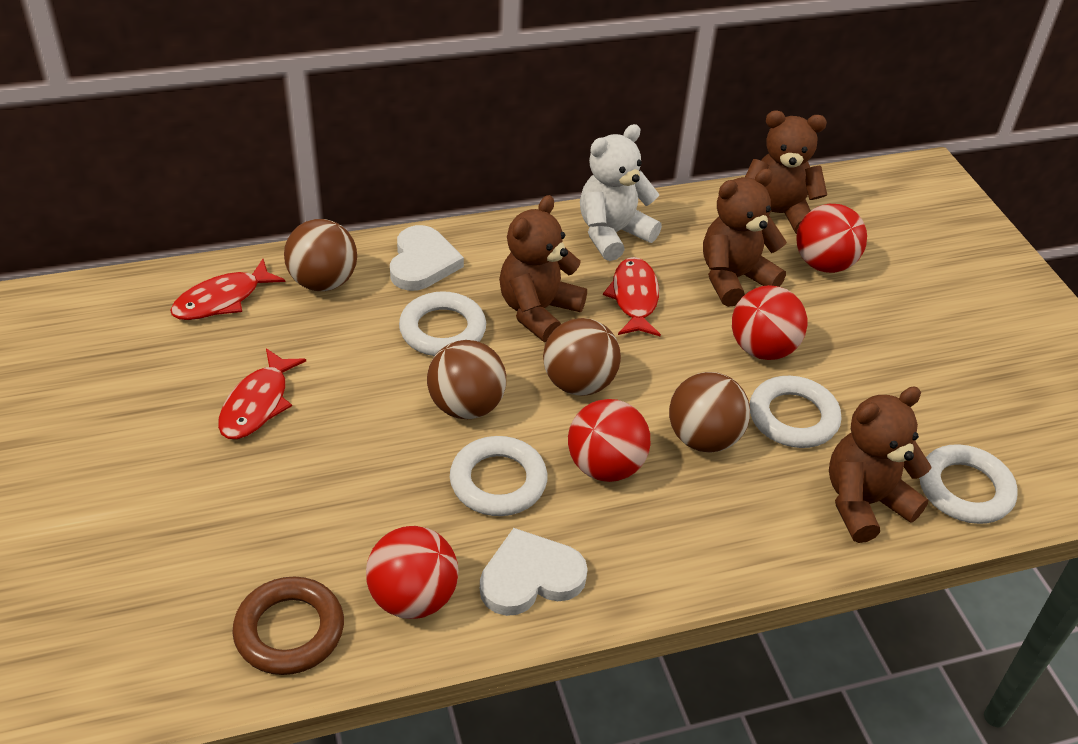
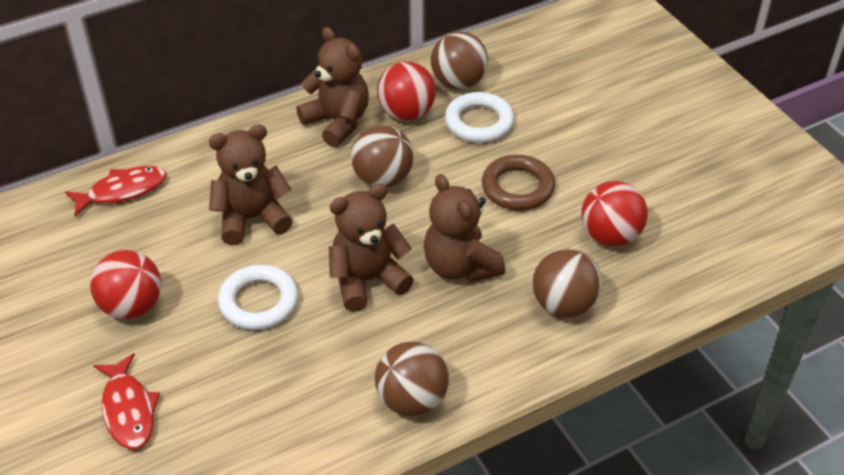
red ball: [366,526,458,619] [568,399,650,482] [732,285,807,360] [796,204,867,273] = 4 -> [90,250,162,319] [377,61,436,121] [581,181,648,246] = 3
red fish: [170,259,285,320] [218,348,306,439] [603,257,661,336] = 3 -> [65,166,166,216] [93,353,160,449] = 2
white heart: [390,225,464,291] [480,528,588,616] = 2 -> none = 0
white ring: [399,291,486,356] [450,436,547,516] [749,376,841,448] [919,444,1018,524] = 4 -> [218,265,298,330] [445,92,514,143] = 2
white teddy bear: [580,124,662,261] = 1 -> none = 0

